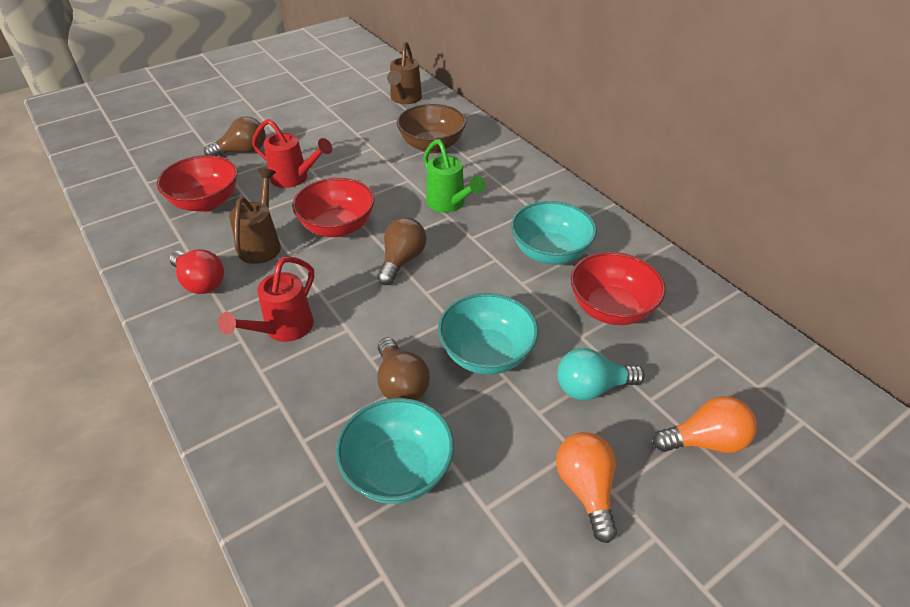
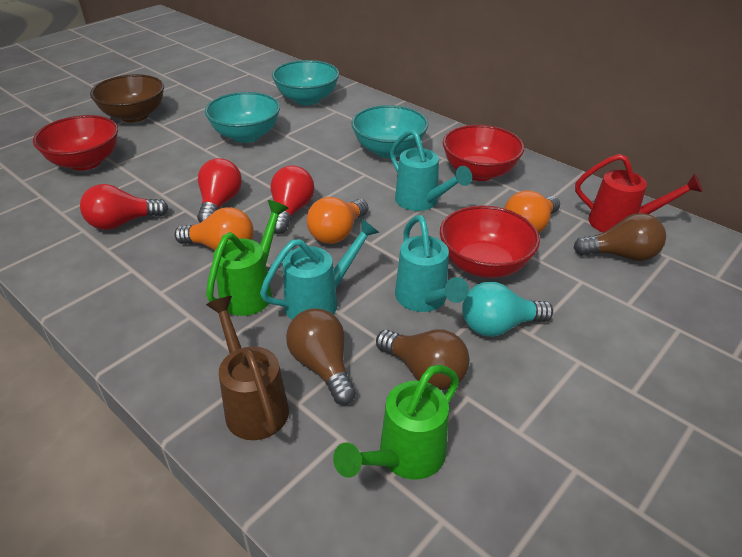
brown watering can: [229,168,281,264] [387,41,422,104] = 2 -> [206,296,289,440] = 1
green watering can: [423,139,485,213] = 1 -> [206,200,289,316] [333,365,459,479] = 2
orange light bulb: [556,432,617,543] [653,396,757,453] = 2 -> [174,207,254,250] [307,197,368,244] [504,191,560,234] = 3
red light bulb: [169,249,224,294] = 1 -> [80,184,169,230] [197,158,242,223] [270,165,314,234] = 3
red watering can: [218,256,314,342] [252,119,332,188] = 2 -> [575,154,703,233] = 1
turquoise watering can: none = 0 -> [260,219,380,320] [390,129,472,211] [395,215,469,312] = 3

